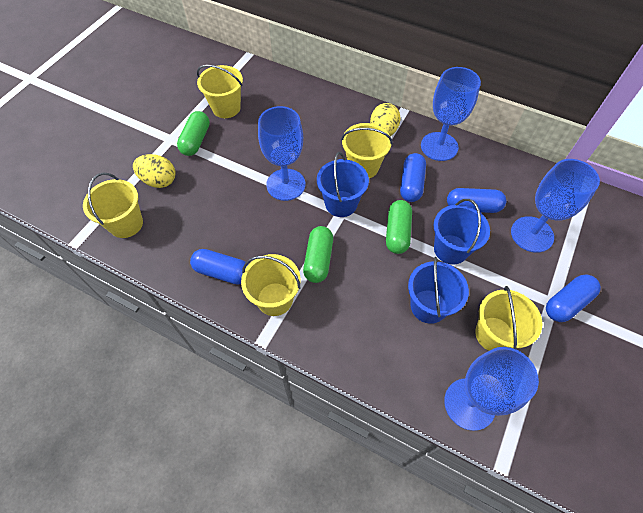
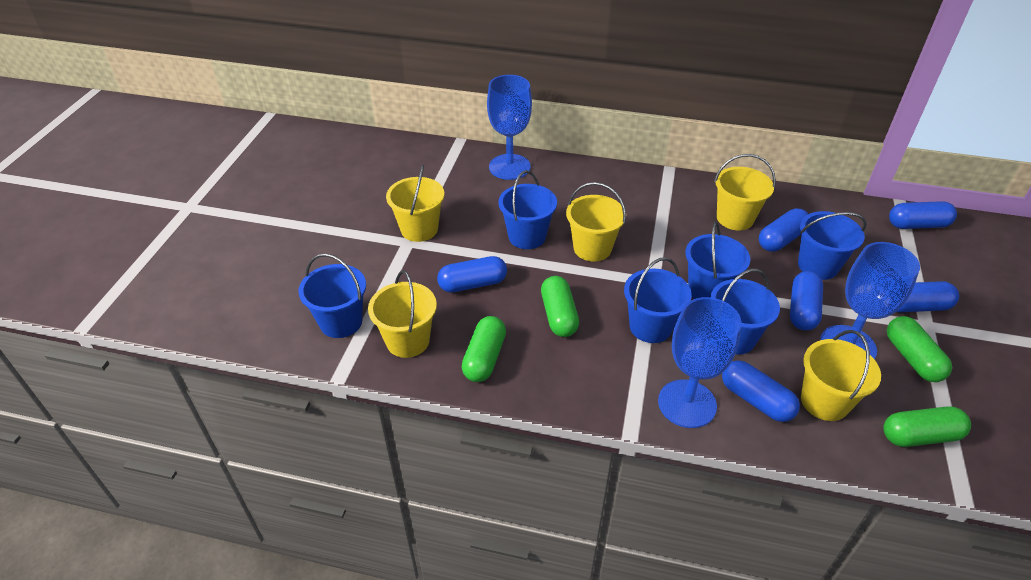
blue bucket: [317,152,369,217] [408,257,469,324] [434,199,490,265] = 3 -> [299,253,366,338] [498,170,557,249] [624,257,692,343] [685,222,750,299] [710,269,780,355] [798,211,866,280] = 6
blue capsule: [190,249,248,285] [400,153,426,202] [447,188,506,213] [546,274,601,322] = 4 -> [437,256,507,292] [722,360,800,422] [759,208,808,252] [790,271,823,330] [889,201,957,229] [896,281,959,312] = 6
blue goblet: [258,106,305,201] [421,67,481,161] [444,347,539,431] [511,159,600,253] = 4 -> [487,75,532,180] [658,297,741,428] [820,242,920,360] = 3
green capsule: [177,111,210,156] [303,226,333,283] [386,200,412,254] = 3 -> [462,316,506,382] [541,276,579,337] [883,406,971,447] [887,316,952,382] = 4
yellow egg: [133,154,175,188] [370,103,401,136] = 2 -> none = 0

